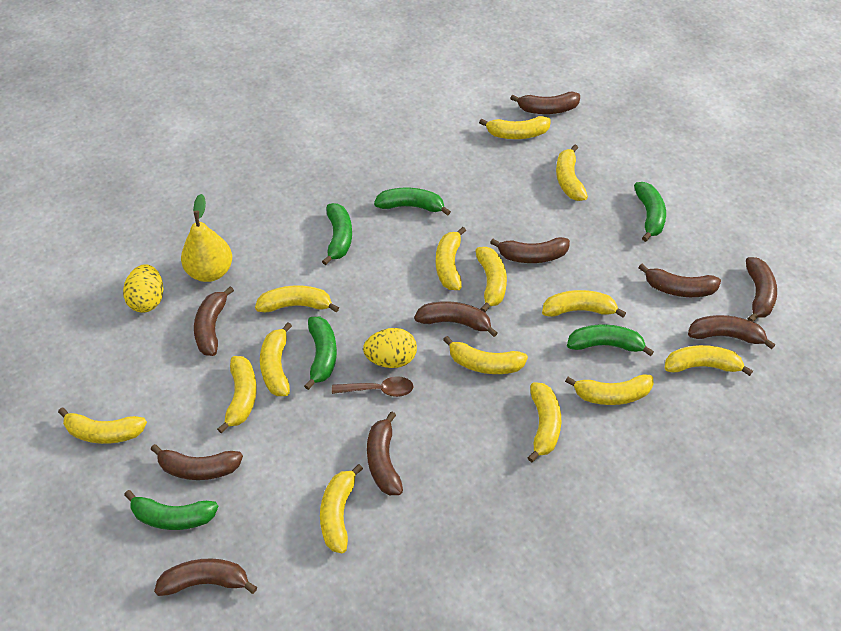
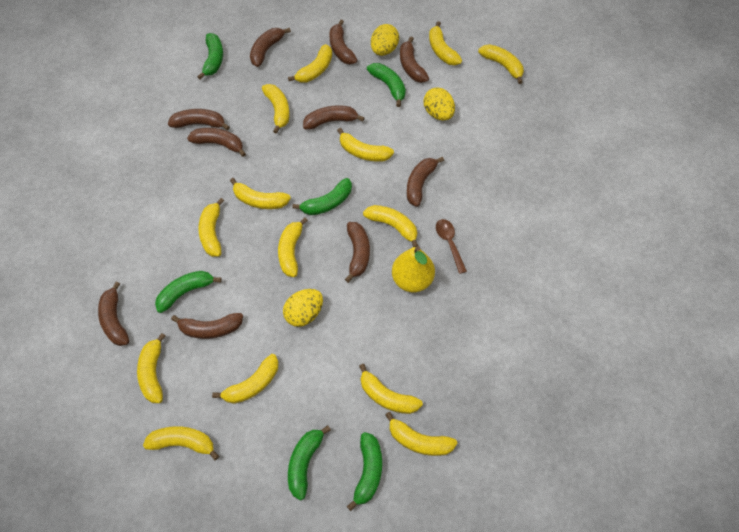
yellow egg: [123,264,163,313] [363,328,417,368] = 2 -> [283,289,323,327] [371,24,399,56] [424,87,455,120] = 3

